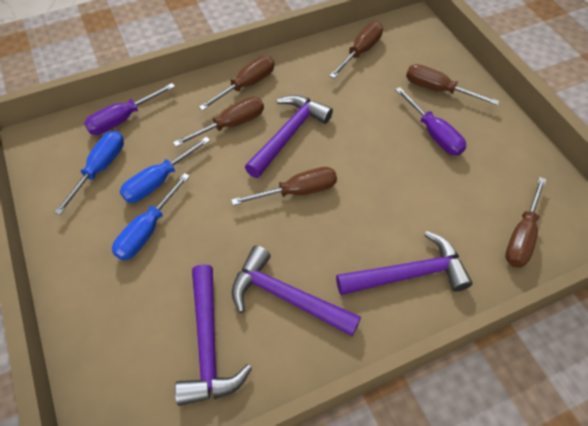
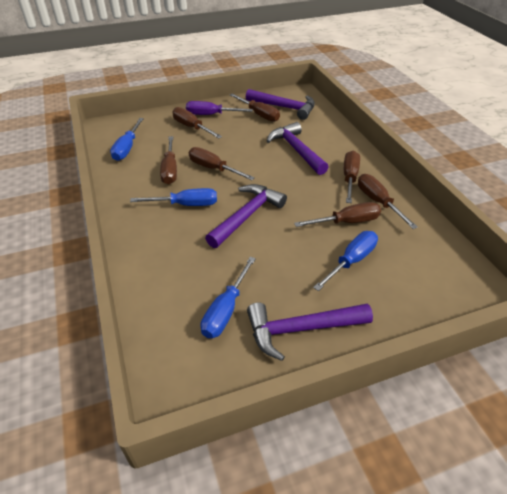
blue screwdriver: [54,131,124,215] [112,173,190,261] [120,137,210,203] = 3 -> [110,118,144,161] [130,188,217,206] [201,257,256,338] [313,231,378,291] = 4
brown screwdriver: [173,97,264,147] [199,56,274,111] [231,167,337,205] [329,22,383,78] [406,64,499,105] [505,177,546,268] = 6 -> [160,136,177,184] [172,107,222,138] [189,147,255,180] [230,93,280,122] [294,202,381,227] [344,150,360,203] [358,174,418,229] = 7
purple screwdriver: [84,83,175,135] [395,87,466,156] = 2 -> [186,101,253,115] = 1

